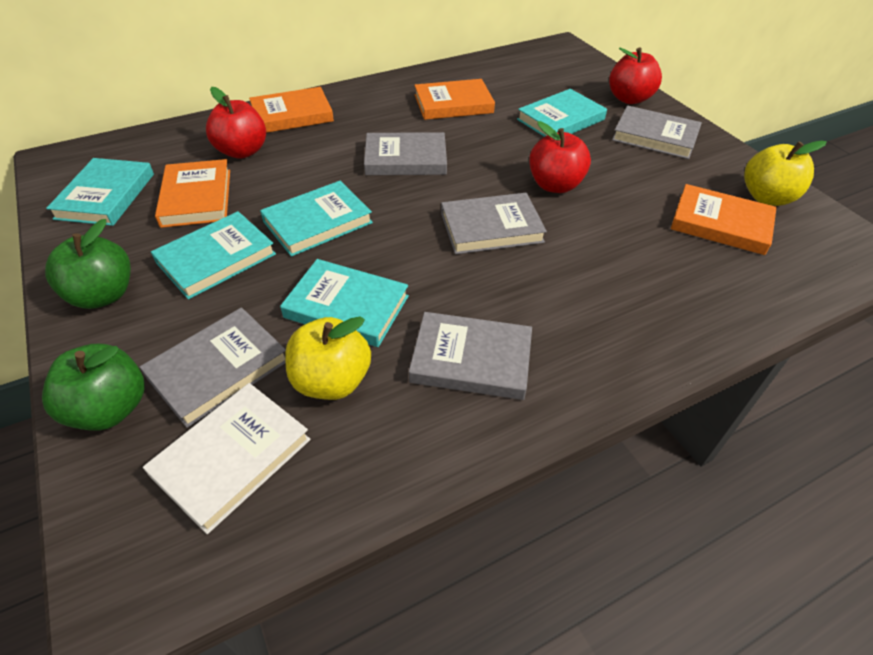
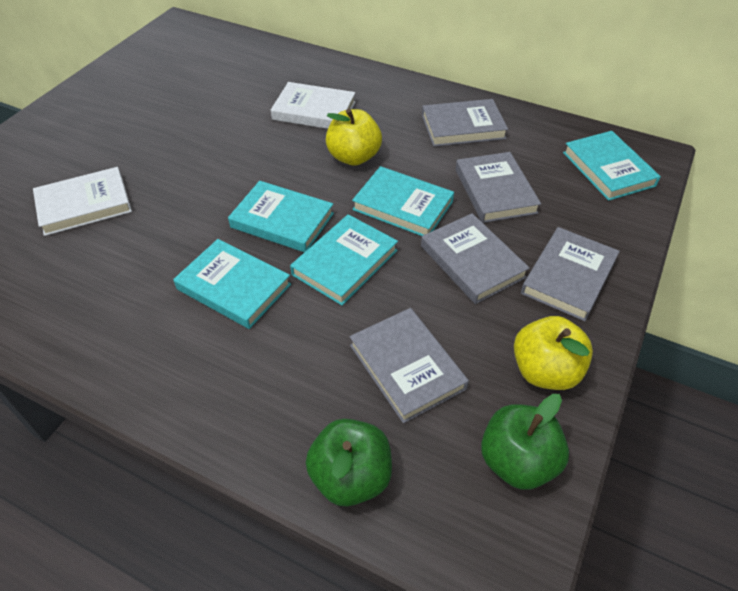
orange book: [155,159,230,228] [249,87,334,133] [414,79,495,120] [671,184,777,255] = 4 -> none = 0
red apple: [206,87,266,159] [529,121,591,193] [609,47,662,104] = 3 -> none = 0
white book: [143,383,311,534] = 1 -> [33,167,132,236] [271,82,356,129] = 2

